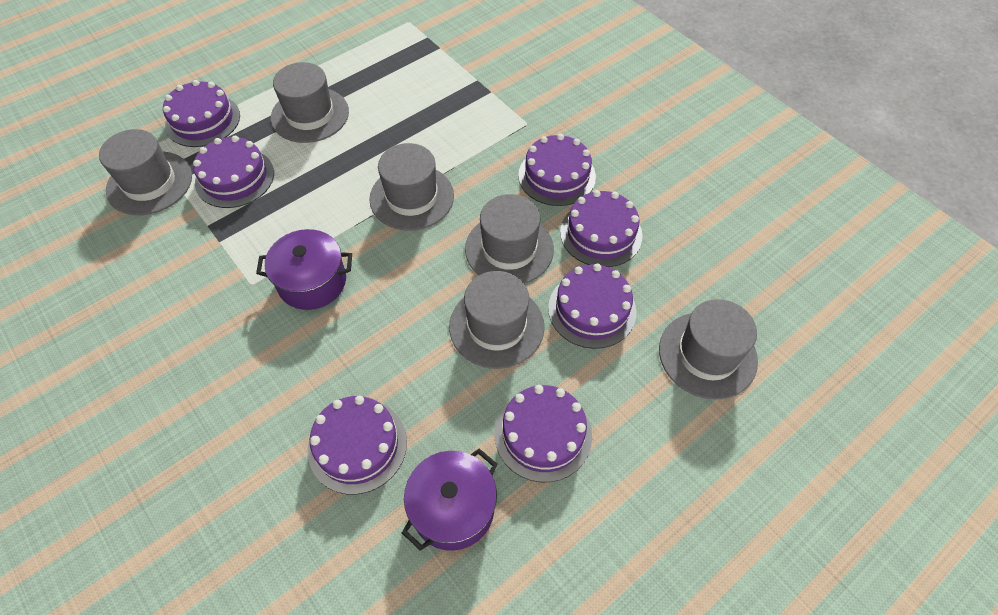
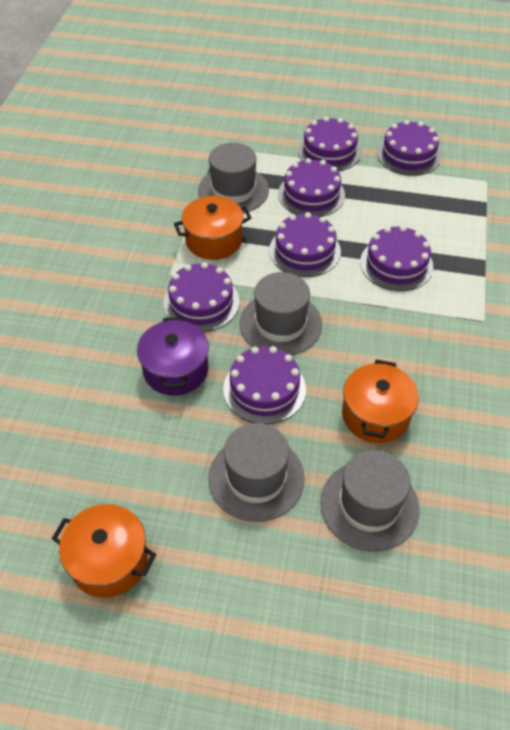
grey hat: [99,129,192,215] [271,62,349,143] [369,143,454,230] [449,271,544,369] [465,194,554,284] [659,299,758,400] = 6 -> [198,143,269,213] [208,423,305,522] [240,272,322,355] [320,450,419,552] = 4
orange pot: none = 0 -> [52,504,156,598] [174,196,252,260] [342,359,419,443] = 3
purple pot: [256,229,352,310] [402,448,497,551] = 2 -> [137,317,209,396] = 1

